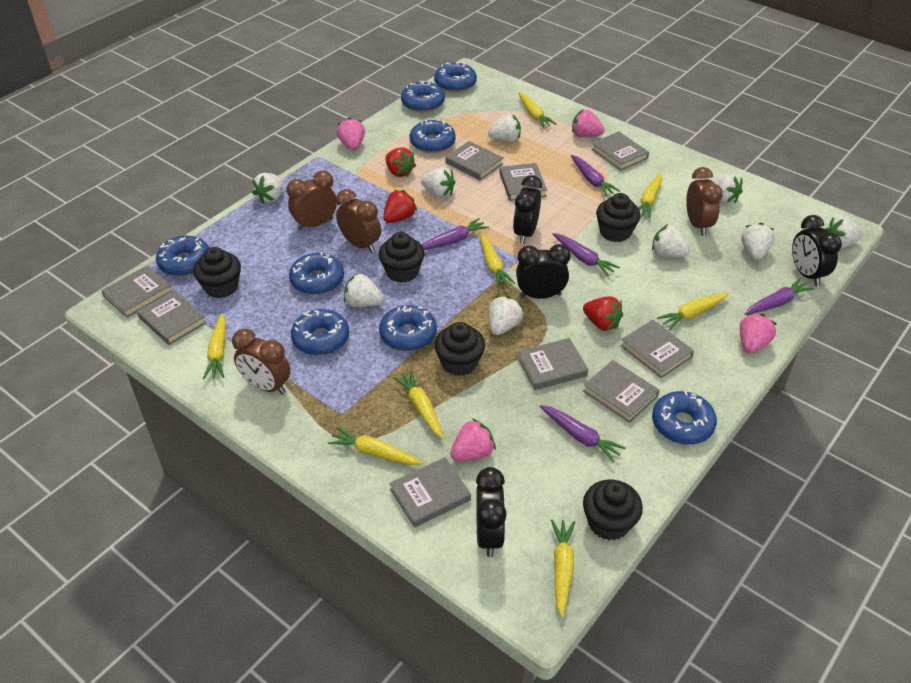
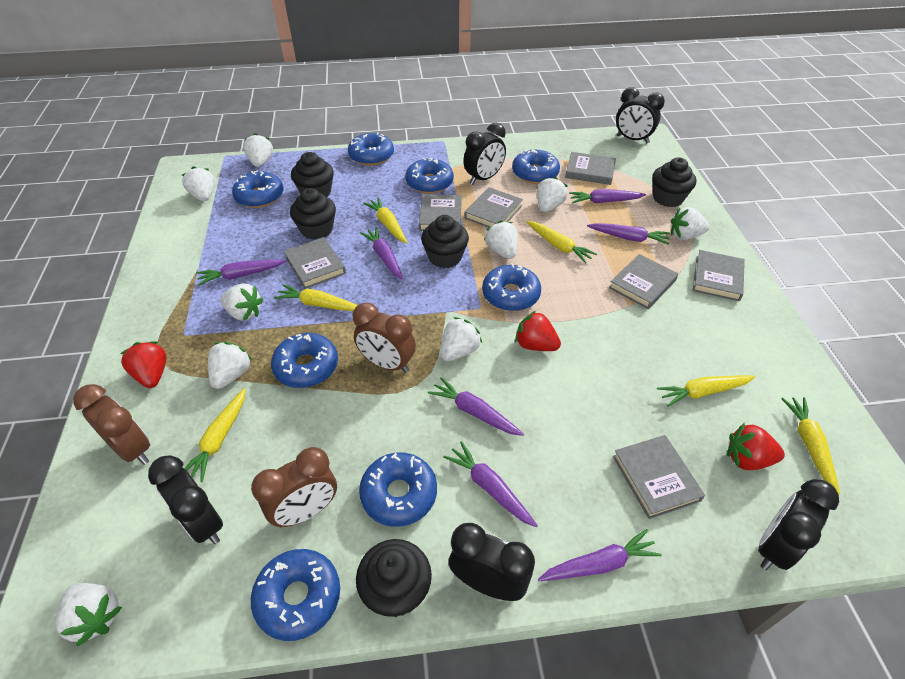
black clock: [476,467,507,557] [513,175,542,244] [516,244,571,299] [792,215,842,286] = 4 -> [148,455,223,544] [449,523,535,601] [463,123,506,185] [616,87,665,143] [758,479,839,570] = 5
brown clock: [232,329,291,395] [287,171,337,231] [336,189,381,253] [686,167,723,236] = 4 -> [73,384,150,465] [251,447,337,527] [353,303,416,373] = 3
grey book: [101,265,172,318] [137,290,207,345] [389,457,471,527] [445,141,504,180] [500,163,547,201] [517,338,589,390] [583,360,660,423] [591,131,649,171] [620,320,694,378] = 9 -> [284,237,346,289] [419,194,462,231] [465,187,523,228] [565,152,616,185] [609,254,678,309] [613,435,705,519] [693,250,745,301] = 7
pink strawberry: [337,117,365,150] [450,418,496,461] [572,109,605,137] [740,313,776,353] = 4 -> none = 0
purple carrot: [422,218,489,250] [540,405,626,462] [553,233,620,276] [571,155,620,197] [745,278,814,315] = 5 -> [197,259,286,286] [360,227,403,279] [428,377,524,436] [443,441,538,528] [538,529,662,581] [569,189,646,203] [587,223,670,245] = 7
yellow carrot: [203,313,226,379] [328,427,423,465] [393,370,444,439] [480,234,515,288] [518,92,557,128] [551,519,575,618] [638,173,662,218] [657,292,729,330] = 8 -> [185,388,246,482] [274,284,358,311] [363,197,408,244] [526,221,597,264] [657,375,755,407] [781,397,840,495] = 6

